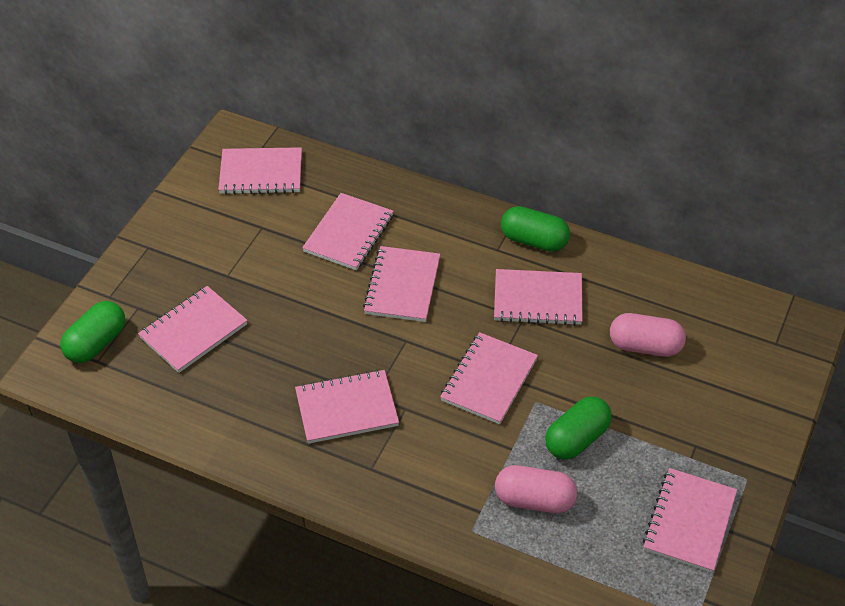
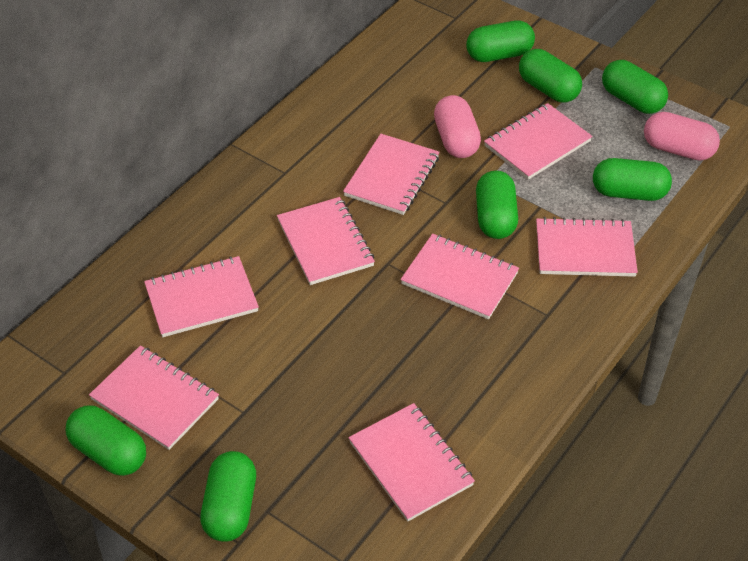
green capsule: [60,301,125,363] [501,206,570,252] [545,396,612,460] = 3 -> [66,405,146,476] [200,451,256,542] [466,20,535,62] [476,171,518,239] [519,49,582,103] [593,158,672,201] [602,60,668,114] = 7

